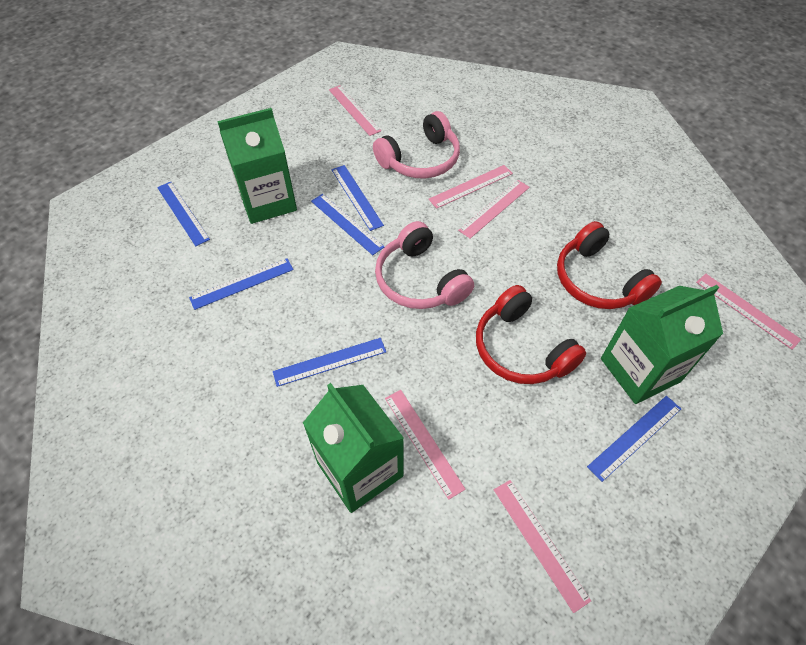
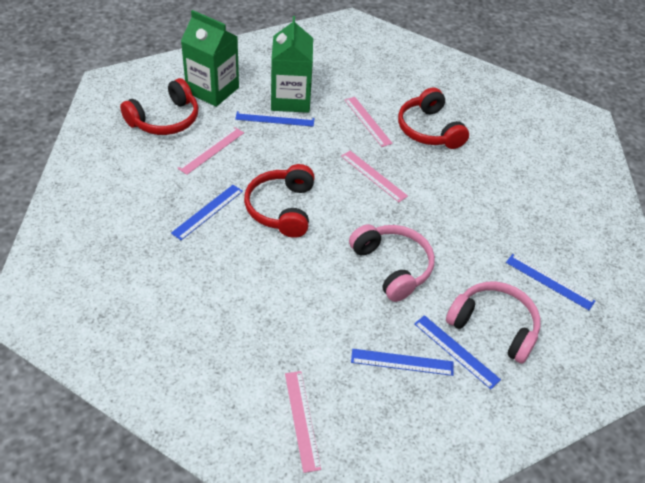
blue ruler: [157,182,210,246] [189,258,294,310] [273,338,386,387] [311,194,384,255] [332,165,384,231] [587,396,681,482] = 6 -> [171,185,243,240] [235,111,314,127] [351,349,454,376] [414,315,501,389] [506,254,595,310] = 5
green carton: [217,108,297,224] [303,383,404,513] [601,285,723,404] = 3 -> [181,10,239,107] [271,16,313,113] = 2
pink ruler: [329,85,381,136] [385,390,465,500] [429,165,513,209] [458,180,530,238] [494,480,591,613] [696,273,801,350] = 6 -> [177,127,244,175] [285,371,321,473] [341,151,408,202] [345,97,393,147] = 4
red headphones: [476,285,586,384] [557,221,662,309] = 2 -> [120,78,199,135] [244,164,315,238] [398,87,469,149] = 3

